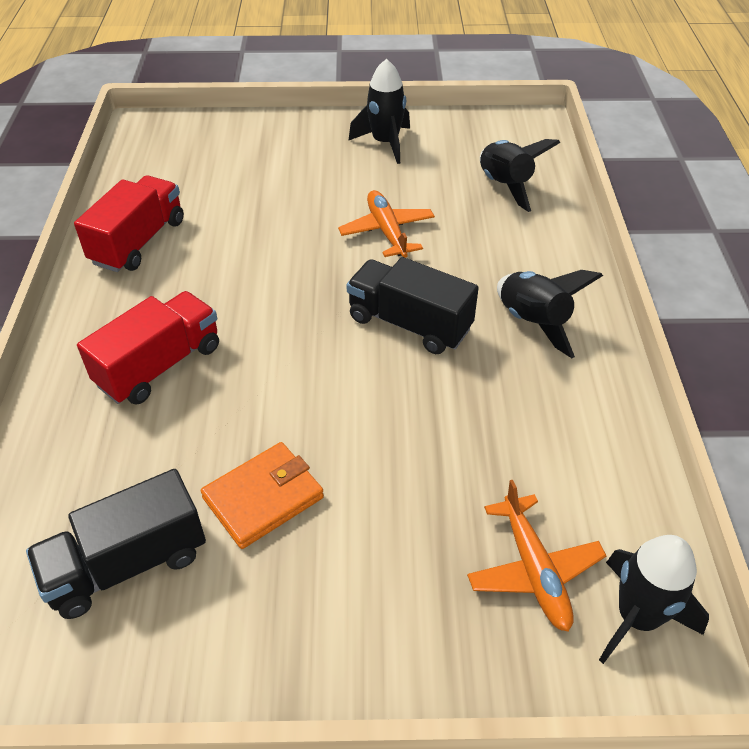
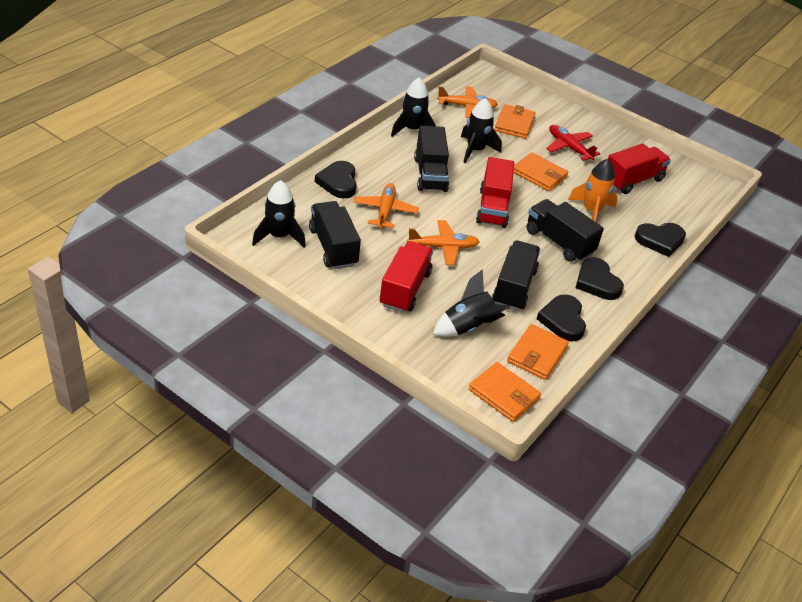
black heart: none = 0 -> [315,161,357,198] [537,294,586,341] [575,257,624,300] [635,223,686,257] = 4
black truck: [26,469,206,619] [347,257,479,354] = 2 -> [309,201,361,269] [414,126,449,192] [492,240,540,311] [526,199,604,262] = 4
orange plane: [338,190,435,258] [467,480,607,632] = 2 -> [354,183,419,229] [407,220,480,265] [437,86,498,118] = 3
orange rocket: none = 0 -> [568,159,618,221] = 1
orange wallet: [201,442,324,549] = 1 -> [469,362,541,422] [494,104,535,139] [507,324,569,380] [514,152,568,191] = 4
red plane: none = 0 -> [546,125,600,161] = 1
red truck: [74,175,184,272] [77,291,219,405] = 2 -> [380,241,433,313] [476,157,514,228] [608,143,671,194] = 3

